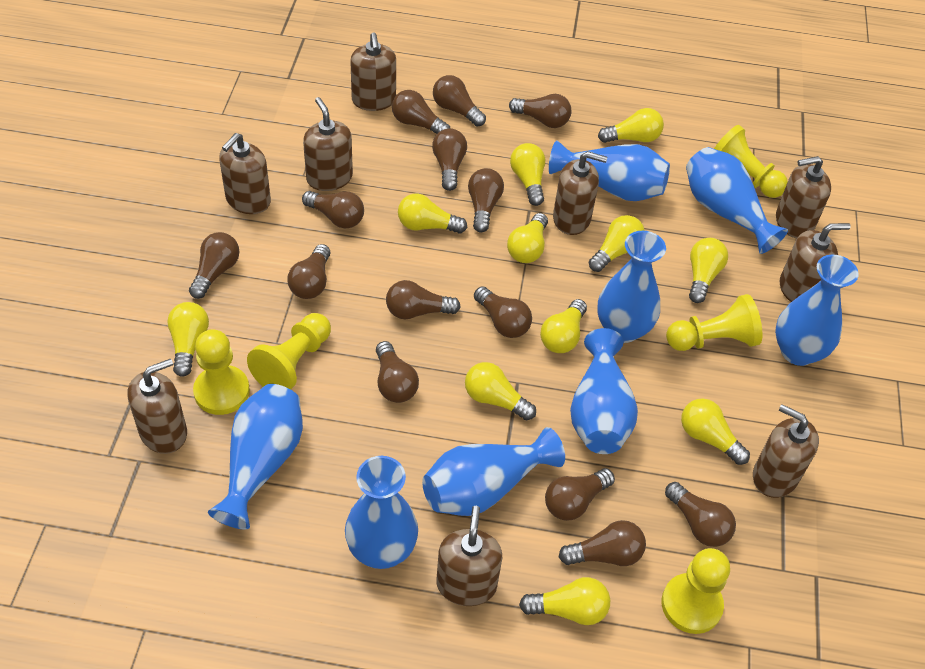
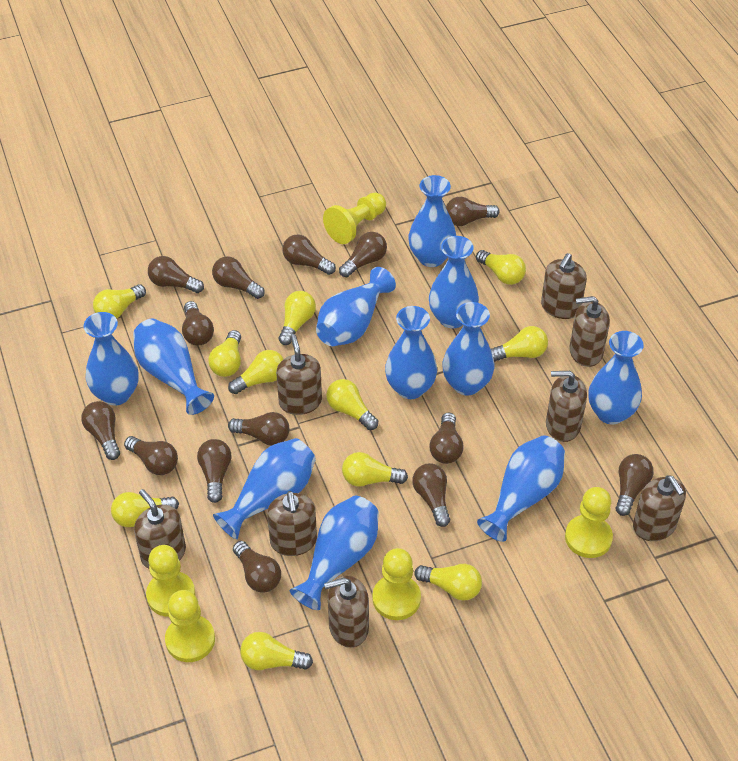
blue vase: [208,384,303,529] [345,456,418,569] [422,427,565,516] [549,140,670,201] [570,328,638,454] [597,231,666,343] [686,147,788,254] [775,255,859,366] = 8 -> [83,312,139,406] [133,318,214,415] [213,438,316,539] [290,496,379,610] [316,267,396,346] [385,306,437,399] [408,175,456,267] [429,236,479,328] [442,302,495,395] [477,435,565,542] [588,331,644,425] = 11
brown soap dispenser: [127,358,187,454] [219,133,271,214] [303,97,353,191] [350,32,396,111] [436,506,502,606] [553,151,607,235] [753,404,819,498] [776,156,831,238] [780,223,851,302] = 9 -> [134,489,186,569] [267,491,317,556] [276,334,322,415] [324,576,369,648] [541,253,587,319] [546,371,587,442] [569,296,610,367] [633,475,686,541] = 8

